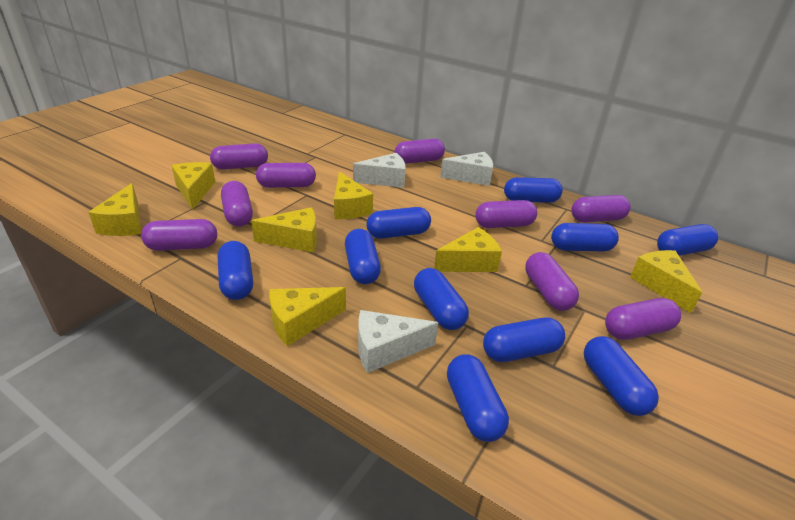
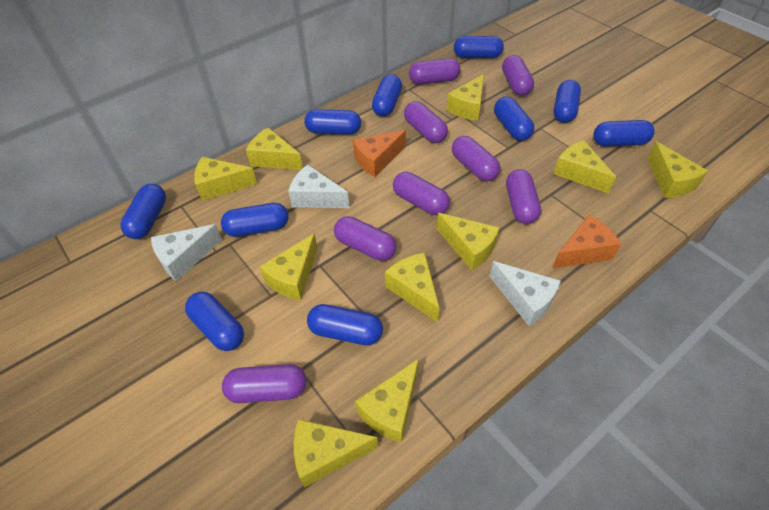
orange cheese: none = 0 -> [353,130,406,177] [553,215,621,268] = 2
purple capsule: [141,219,217,251] [210,143,268,170] [221,181,253,227] [256,163,316,188] [394,139,445,164] [475,200,537,228] [525,252,579,311] [571,195,631,223] [605,298,681,340] = 9 -> [222,364,307,403] [334,216,396,261] [393,172,450,215] [404,101,448,143] [409,58,460,85] [452,136,500,181] [502,55,534,96] [506,169,541,224] = 8
yellow cheese: [88,183,141,236] [172,162,215,210] [251,207,317,252] [269,287,346,346] [334,171,373,219] [434,227,502,272] [630,250,702,313] = 7 -> [194,157,257,201] [246,127,303,170] [259,233,317,300] [294,419,378,487] [355,359,419,443] [385,253,440,322] [437,213,500,270] [447,74,484,121] [554,140,616,194] [647,142,708,198] = 10

